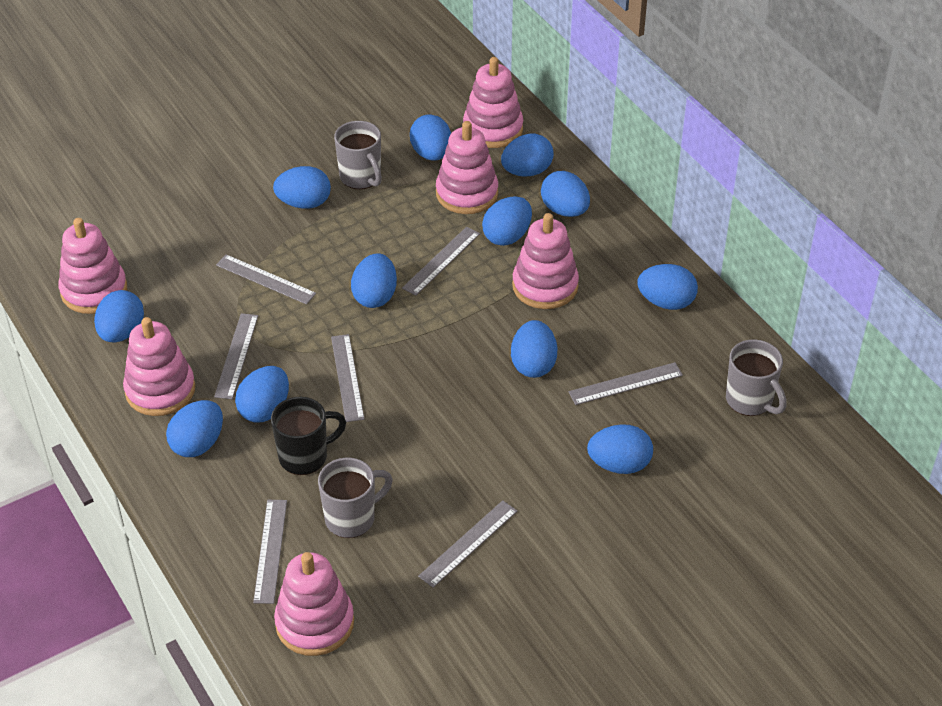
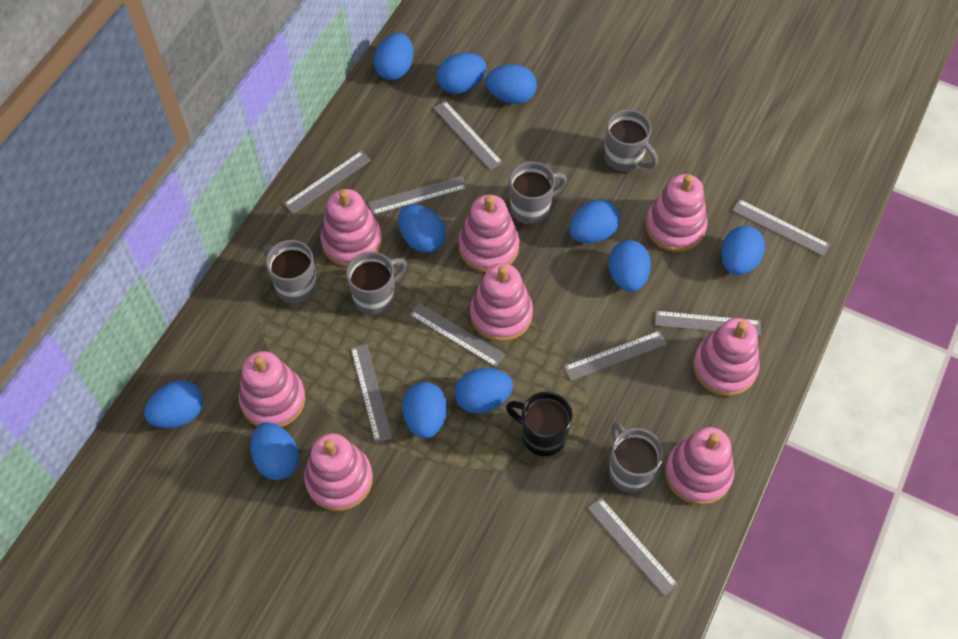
blue egg: [94,290,144,343] [166,400,223,457] [235,366,289,423] [273,166,331,209] [351,253,397,308] [410,114,451,161] [482,196,532,246] [501,134,554,177] [511,320,557,378] [541,171,590,217] [587,424,653,474] [637,264,698,310] = 12 -> [144,381,203,428] [250,423,299,480] [373,33,413,80] [398,205,446,253] [403,382,447,439] [437,53,486,94] [455,368,513,414] [486,64,537,104] [569,200,620,243] [609,240,651,292] [721,226,765,275] = 11
grey mug: [318,458,393,538] [334,121,382,189] [726,339,787,416] = 3 -> [263,240,317,304] [346,252,407,316] [509,161,567,225] [604,109,658,172] [609,422,663,493] = 5
grey ruler: [214,313,258,399] [216,254,316,304] [253,500,287,604] [331,334,364,422] [402,227,480,296] [418,500,517,588] [569,362,683,405] = 7 -> [284,151,371,214] [351,344,392,443] [368,176,467,215] [409,303,505,367] [433,101,503,170] [564,331,667,381] [588,498,678,596] [655,311,761,336] [732,199,830,256] = 9
pink stacking toy: [58,218,127,314] [123,317,195,416] [274,552,354,656] [436,121,498,214] [463,57,523,148] [512,213,579,309] = 6 -> [238,351,306,427] [304,433,373,511] [320,189,382,267] [458,194,519,272] [470,263,533,342] [646,174,708,252] [665,427,734,505] [693,318,760,396] = 8

